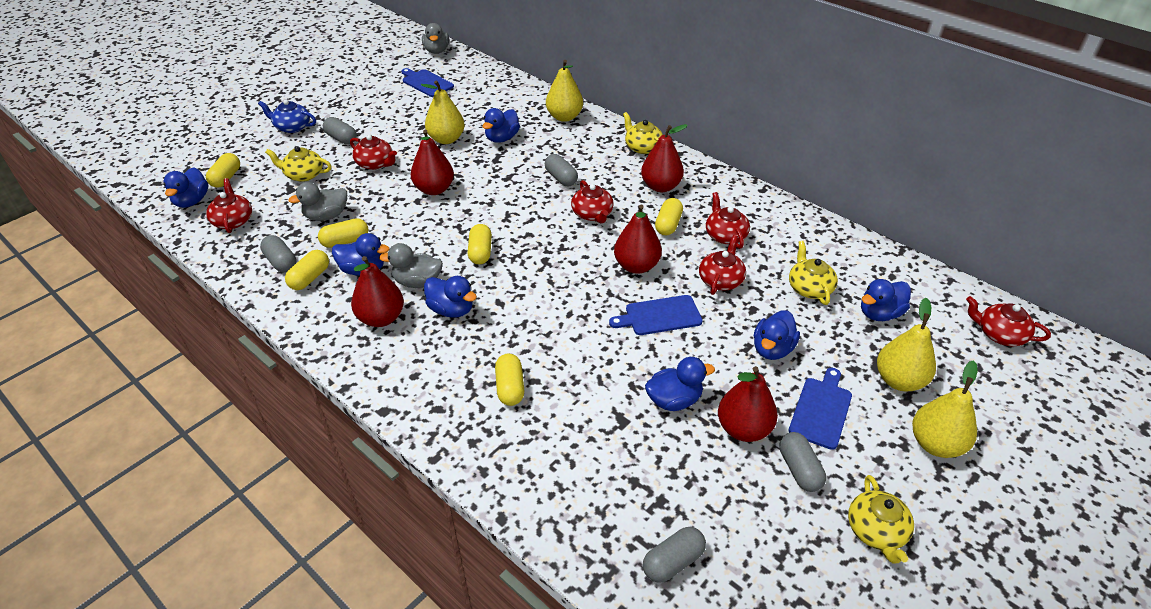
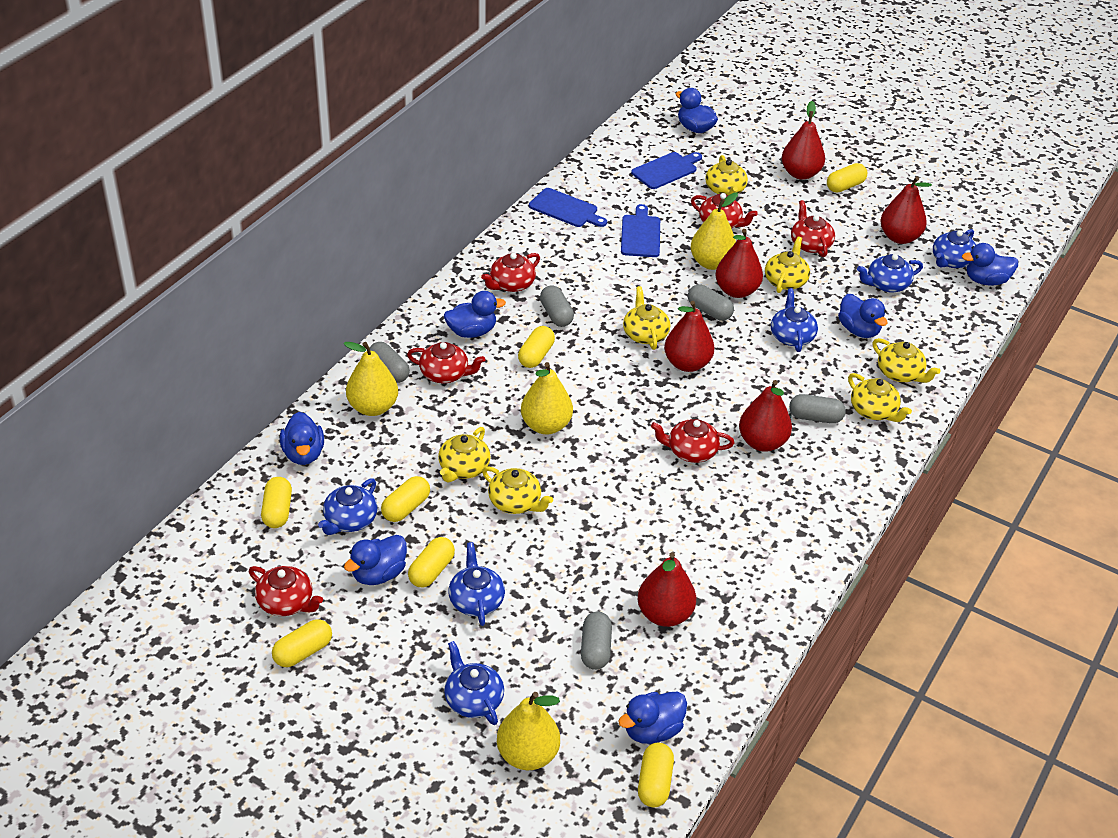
blue teapot: [258,100,316,133] = 1 -> [318,478,377,535] [444,641,504,725] [448,542,505,626] [771,288,818,352] [857,254,923,292] [933,229,976,268] = 6
grey duck: [288,182,347,221] [379,243,443,288] [422,23,449,54] = 3 -> none = 0
red pear: [351,256,404,327] [411,130,454,195] [614,204,662,274] [641,124,688,192] [718,366,778,442] = 5 -> [638,552,696,627] [664,301,715,372] [715,229,763,298] [739,380,792,452] [782,101,825,180] [881,176,932,244] = 6
yellow capsule: [206,153,240,188] [285,250,329,290] [318,218,368,248] [468,224,492,265] [495,354,524,406] [655,198,683,235] = 6 -> [261,477,292,528] [272,619,332,667] [381,476,430,522] [408,537,455,588] [518,326,555,368] [638,743,674,807] [827,163,867,193] = 7
yellow teapot: [265,146,332,182] [623,112,663,154] [789,241,838,305] [848,475,914,563] = 4 -> [438,427,491,483] [482,466,553,514] [623,286,670,350] [705,155,748,195] [765,237,810,293] [848,373,912,422] [872,338,940,383] = 7

